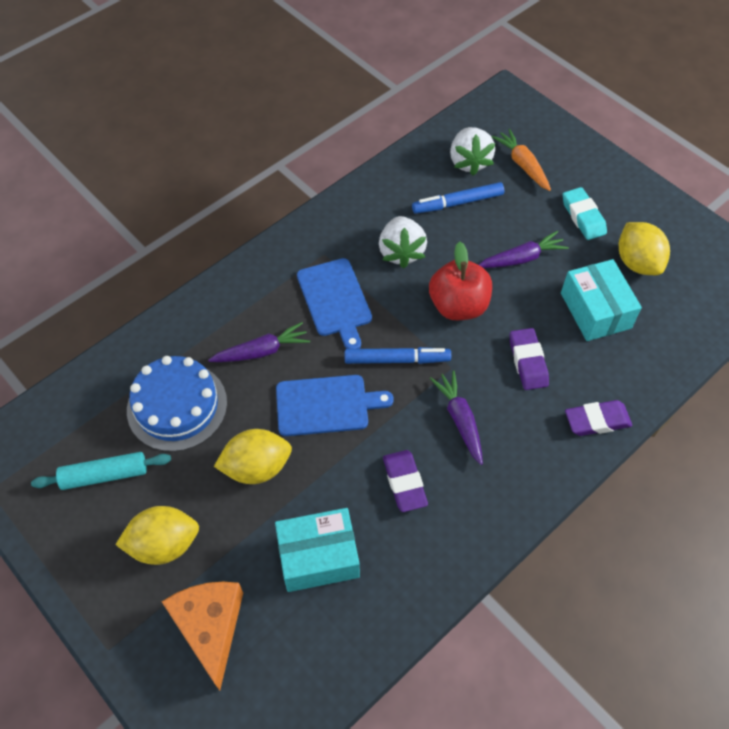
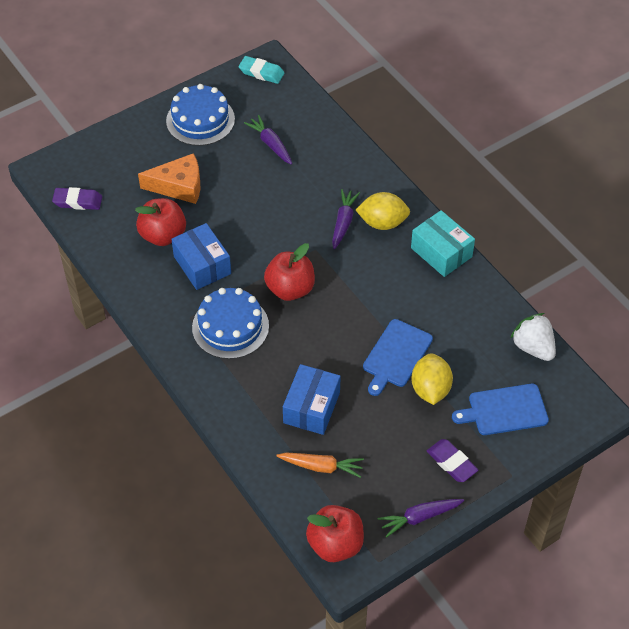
blue box: none = 0 -> [171,223,231,290] [283,364,341,435] = 2
blue cake: [127,356,227,452] = 1 -> [166,84,235,146] [192,288,269,359] = 2
blue marker: [345,347,451,364] [412,182,504,214] = 2 -> none = 0
purple eraser: [383,450,428,512] [510,328,549,390] [565,400,632,436] = 3 -> [52,187,102,210] [427,439,478,482] = 2
red apple: [429,241,492,320] = 1 -> [135,198,186,246] [264,243,315,301] [306,505,364,562] = 3
turquoise box: [275,508,360,592] [561,259,642,341] = 2 -> [411,210,475,277] = 1
turquoise rolling pin: [31,452,171,490] = 1 -> none = 0
white strawberry: [379,216,427,268] [450,127,495,176] = 2 -> [510,313,556,361] = 1
yellow lemon: [115,506,199,565] [214,429,292,484] [619,222,670,275] = 3 -> [356,192,410,230] [411,353,453,405] = 2

